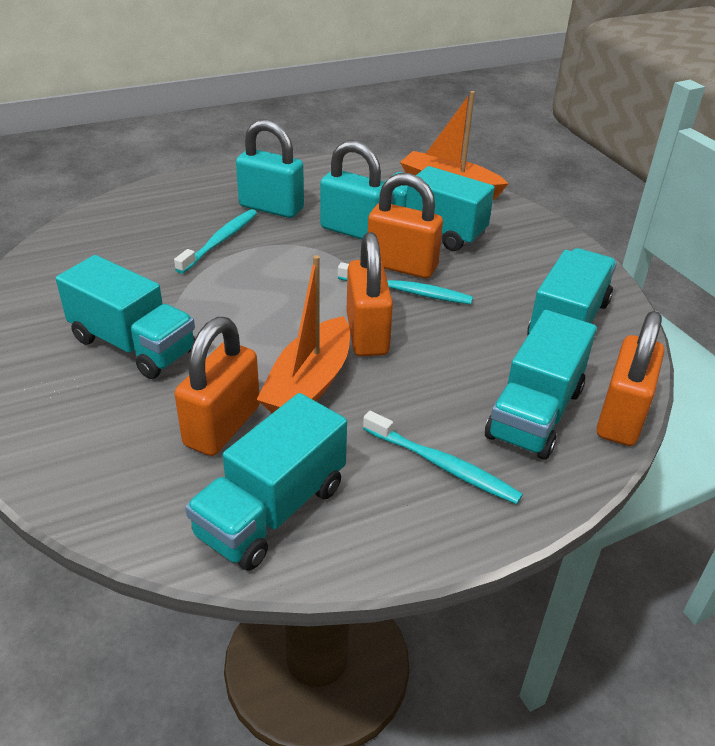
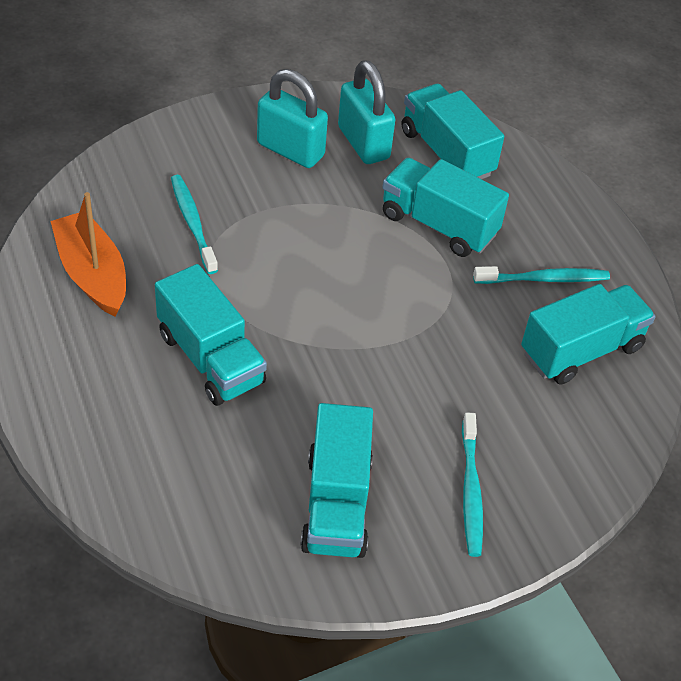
orange boat: [257,255,350,413] [400,91,509,200] = 2 -> [51,192,126,317] = 1
orange padlock: [175,317,260,456] [346,232,393,356] [368,173,443,278] [597,311,664,446] = 4 -> none = 0

